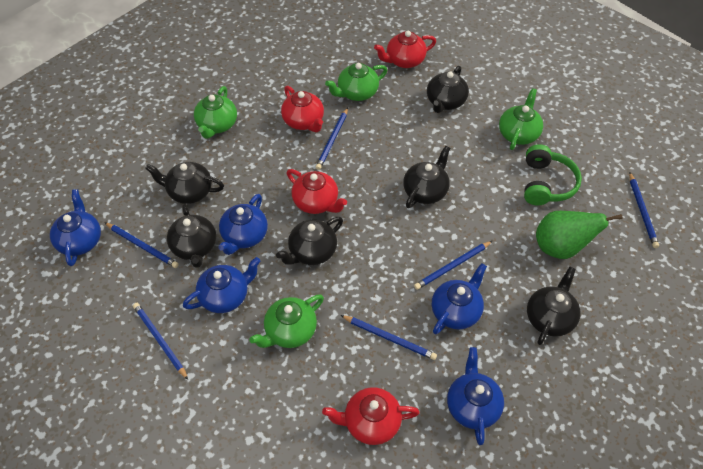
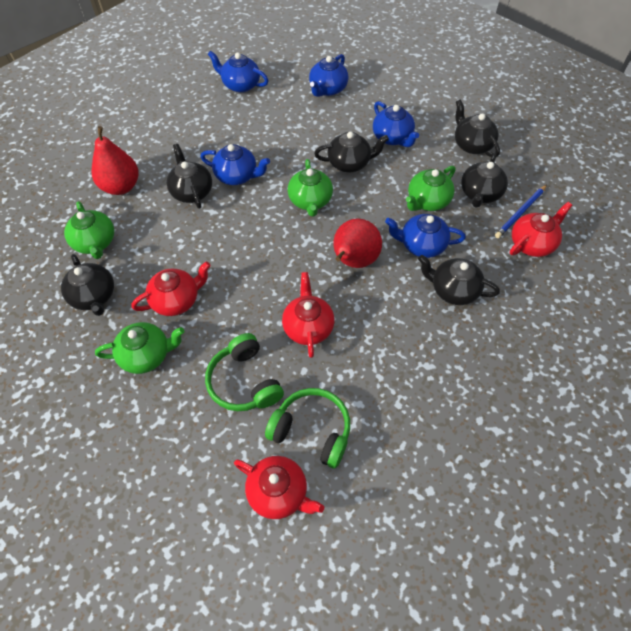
blue pencil: [104,222,179,268] [133,303,188,380] [316,107,348,170] [341,315,437,360] [414,241,492,290] [629,173,659,248] = 6 -> [495,185,547,238] = 1
green headphones: [524,144,582,206] = 1 -> [205,333,284,411] [265,388,350,468] = 2
green pear: [536,211,622,259] = 1 -> none = 0
red pear: none = 0 -> [92,126,139,195] [333,218,382,268] = 2

